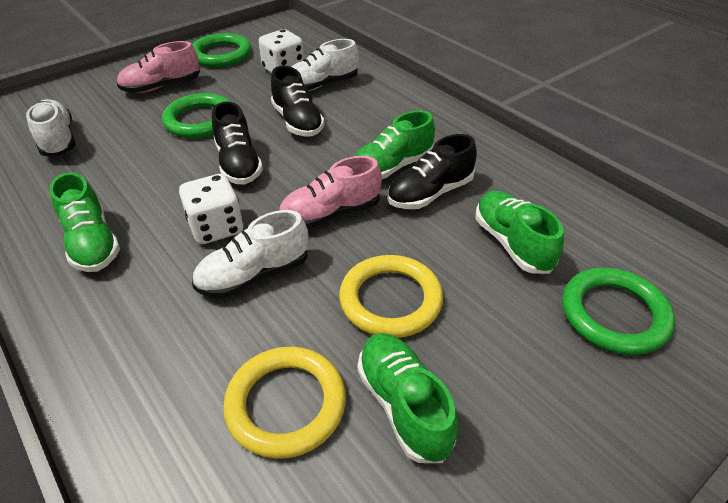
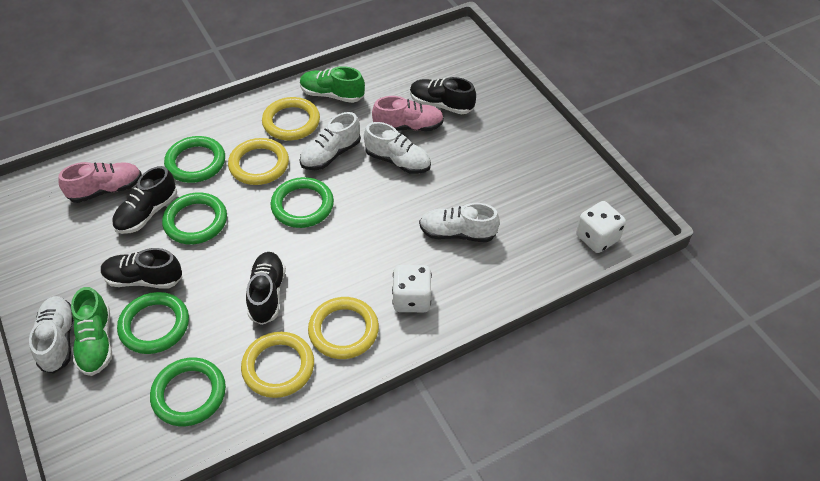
black shoe: [212,102,263,185] [271,66,325,136] [387,134,477,209] = 3 -> [101,248,182,289] [112,166,177,234] [246,252,286,325] [410,77,476,114] = 4
green ring: [162,93,231,138] [192,33,251,67] [562,268,675,355] = 3 -> [117,292,189,354] [150,358,226,426] [162,192,227,244] [164,136,225,183] [270,177,334,228] = 5
green shoe: [49,172,120,272] [355,110,435,179] [357,333,458,463] [475,191,564,274] = 4 -> [71,287,112,376] [300,66,365,103] = 2
white shoe: [26,99,76,156] [192,210,309,298] [291,39,359,91] = 3 -> [29,296,74,374] [300,112,361,170] [364,122,431,174] [419,203,500,242] = 4
yellow ring: [223,346,346,459] [339,255,443,338] = 2 -> [228,138,289,185] [241,332,314,398] [262,97,320,140] [308,297,379,359] = 4

